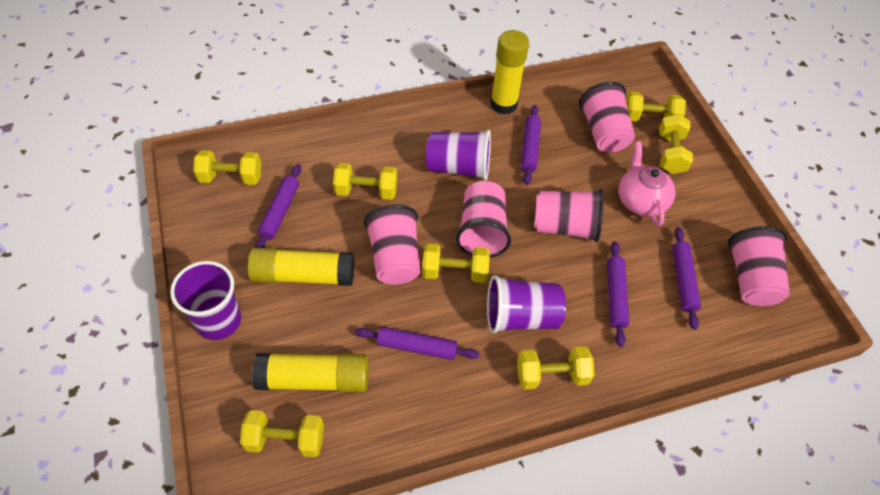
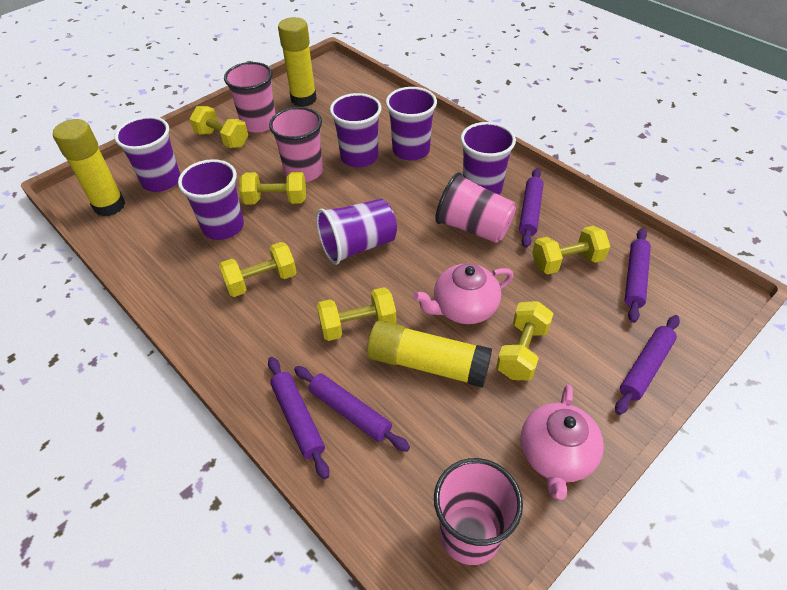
pink cup: [364,205,420,285] [456,181,511,257] [534,189,604,242] [579,82,635,152] [728,226,790,306] = 5 -> [224,62,276,133] [269,107,323,182] [434,458,523,565] [435,172,516,243] = 4
pink teapot: [619,141,675,226] = 1 -> [413,264,514,324] [521,384,604,500] = 2
purple cup: [170,261,241,340] [426,130,491,181] [487,275,566,334] = 3 -> [114,116,180,192] [178,159,244,240] [316,199,397,265] [330,93,382,167] [386,87,437,160] [460,122,516,195] = 6
yellow dumbbell: [193,150,261,185] [240,410,324,457] [333,163,397,200] [422,243,490,283] [517,346,594,390] [626,91,686,121] [659,114,693,174] = 7 -> [189,106,248,148] [219,242,297,297] [239,171,306,205] [317,287,396,341] [496,301,554,380] [532,226,610,274] = 6

